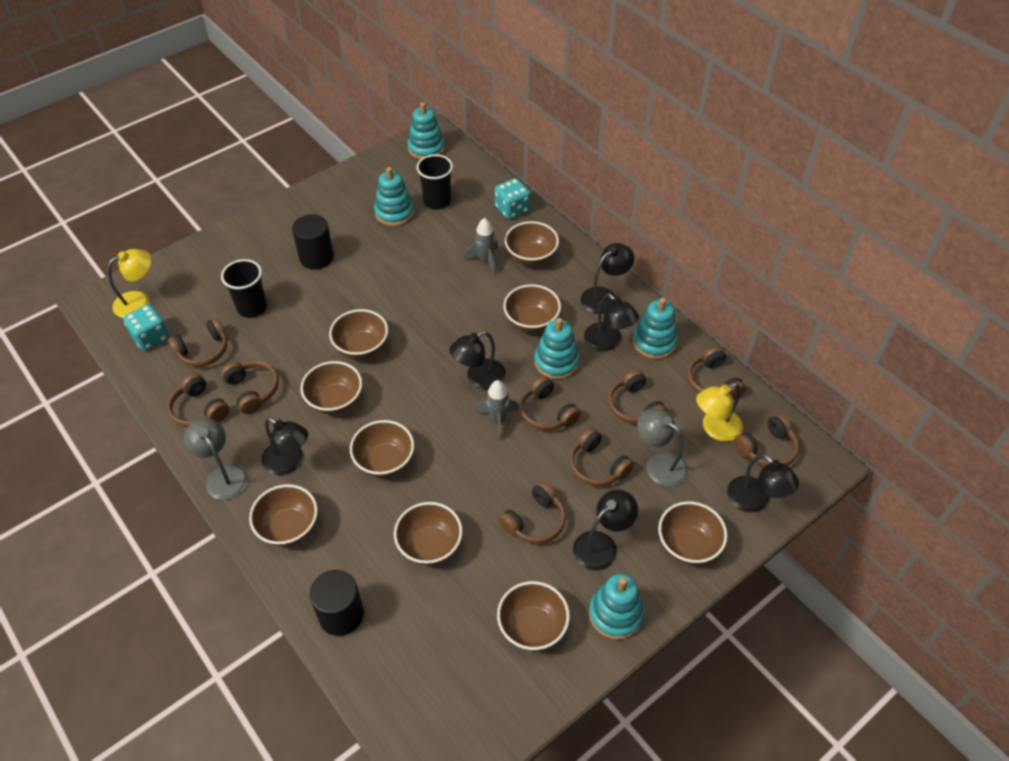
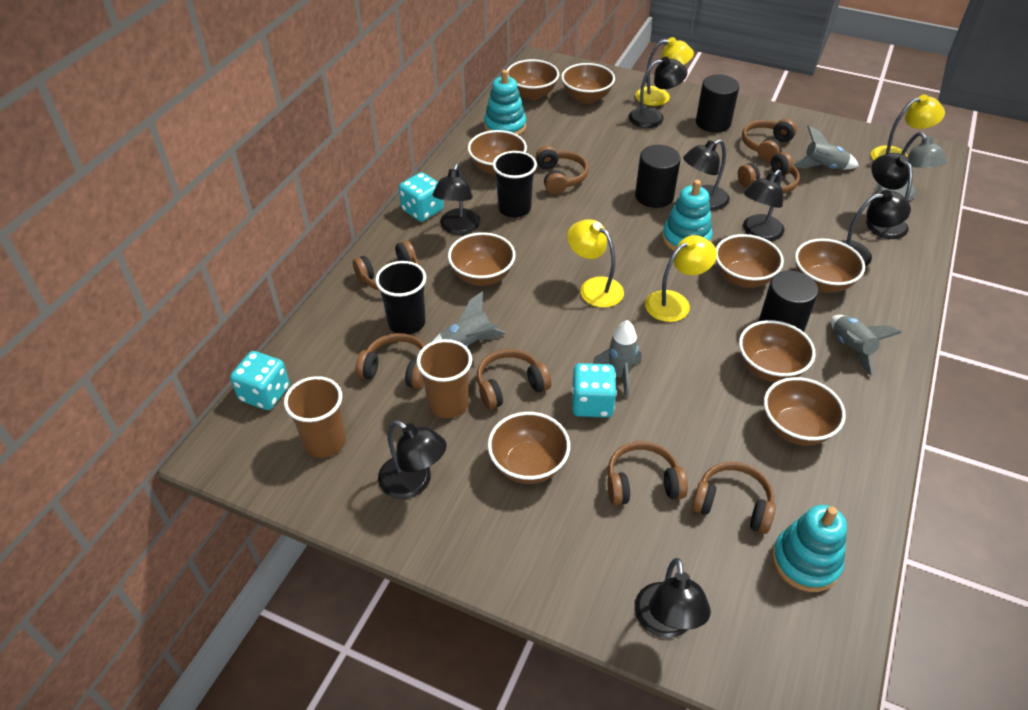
black cylinder: [292,214,334,269] [310,570,364,636] = 2 -> [635,145,681,208] [696,75,739,133] [759,271,818,332] = 3
black lamp: [261,417,308,475] [450,331,506,389] [573,489,638,571] [581,243,634,314] [584,293,639,351] [727,454,799,512] = 6 -> [378,420,447,499] [433,164,481,235] [628,57,687,128] [635,558,711,638] [683,139,730,210] [743,170,785,241] [840,190,911,266] [866,153,913,239] = 8
brown cup: none = 0 -> [284,376,346,458] [417,339,472,418] = 2
brown headphones: [167,373,229,427] [168,318,227,367] [221,361,279,414] [498,482,566,544] [520,376,581,430] [569,428,634,486] [608,370,668,424] [687,346,746,399] [734,414,799,467] = 9 -> [353,240,419,291] [355,333,425,389] [477,349,551,410] [535,146,588,194] [607,441,688,505] [692,462,776,534] [738,152,800,194] [742,119,797,162] = 8
grey lamp: [184,418,248,500] [637,408,688,487] = 2 -> [876,132,948,201] = 1
grey rocket: [464,218,498,275] [476,380,519,441] = 2 -> [432,291,506,347] [593,320,641,398] [794,125,859,170] [831,315,902,376] = 4
turquoise dice: [123,304,169,351] [495,178,530,220] = 2 -> [230,351,290,410] [399,172,444,222] [572,363,617,418] = 3
turquoise stacking toy: [374,167,414,226] [407,102,445,159] [534,318,580,379] [589,574,644,640] [633,298,678,359] = 5 -> [484,70,526,135] [662,180,713,251] [772,505,847,592] = 3
yellow lamp: [108,249,151,318] [696,383,743,442] = 2 -> [567,219,624,308] [635,37,694,106] [645,235,717,322] [871,94,945,160] = 4

